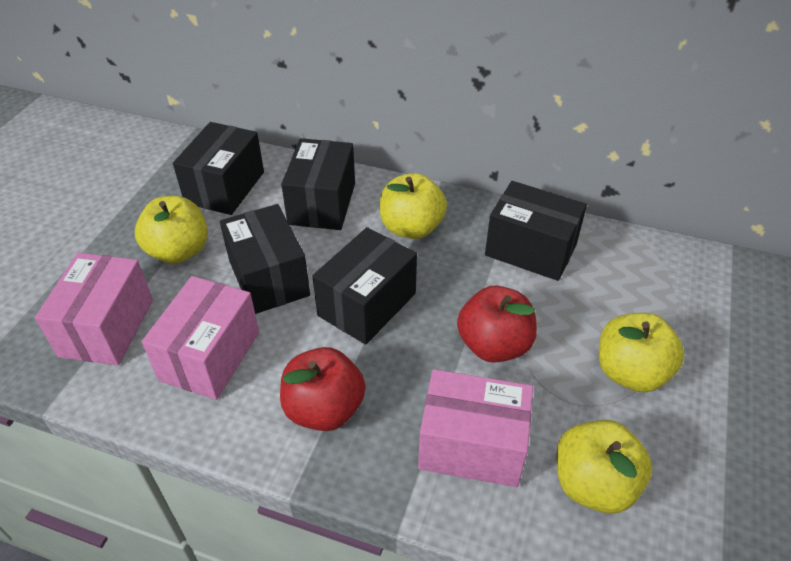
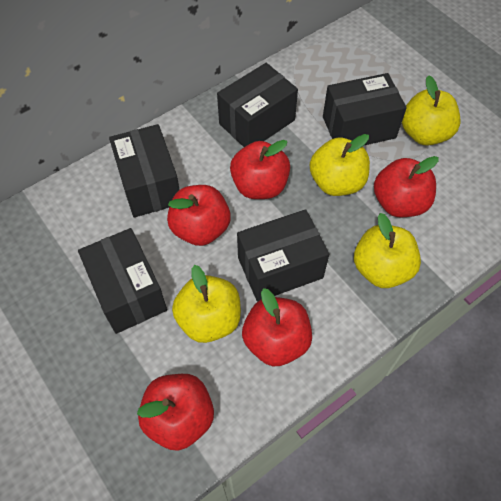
pink box: [35,253,153,366] [142,276,259,400] [418,369,533,487] = 3 -> none = 0
red apple: [280,347,366,431] [457,286,537,363] = 2 -> [137,374,214,451] [167,185,231,246] [230,140,290,199] [242,288,312,366] [374,156,439,217] = 5

